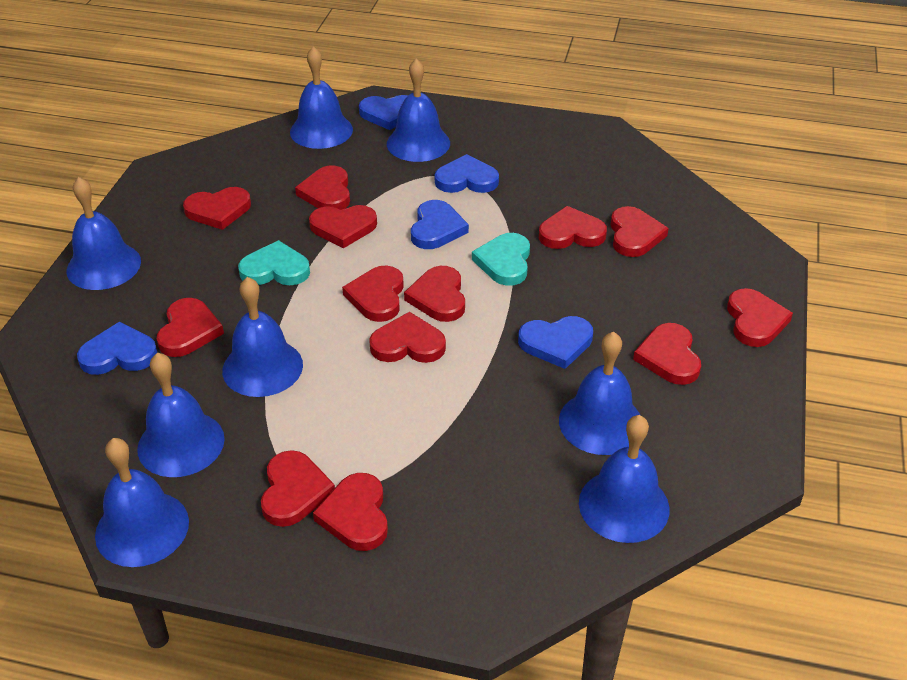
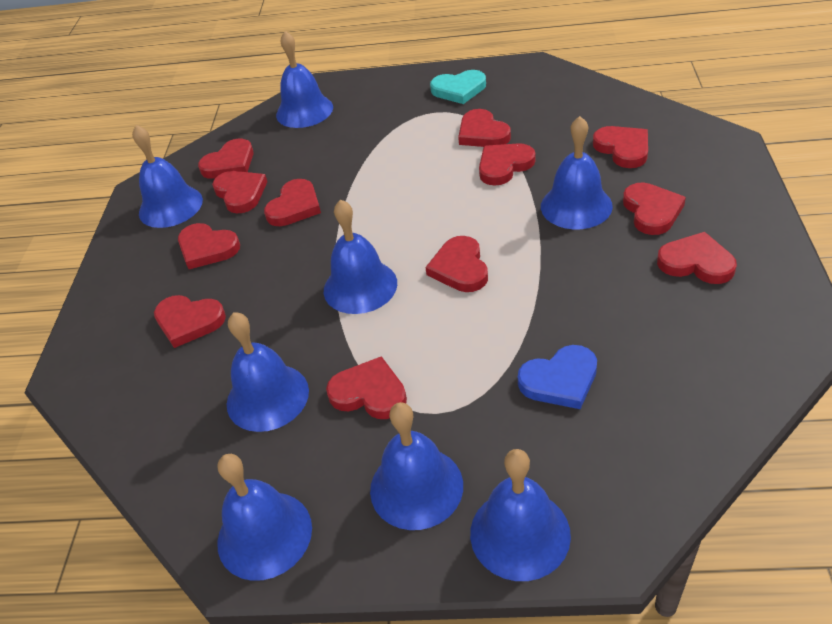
blue heart: [77,322,157,375] [359,95,408,130] [411,200,469,249] [435,154,499,193] [518,316,593,369] = 5 -> [518,345,597,409] = 1
red heart: [157,298,224,357] [183,187,251,230] [261,450,335,527] [295,165,350,210] [309,205,377,248] [313,473,388,551] [342,266,404,322] [369,312,446,363] [404,266,465,322] [539,206,607,249] [610,206,669,257] [633,323,701,385] [727,288,793,347] = 13 -> [154,295,226,348] [178,223,240,269] [198,139,254,179] [212,171,267,213] [264,179,321,226] [326,356,407,419] [425,236,488,292] [458,109,511,147] [479,143,536,186] [593,126,648,168] [623,182,686,235] [657,232,737,284] = 12
turquoise heart: [238,240,310,285] [472,233,530,286] = 2 -> [430,70,486,104] = 1

